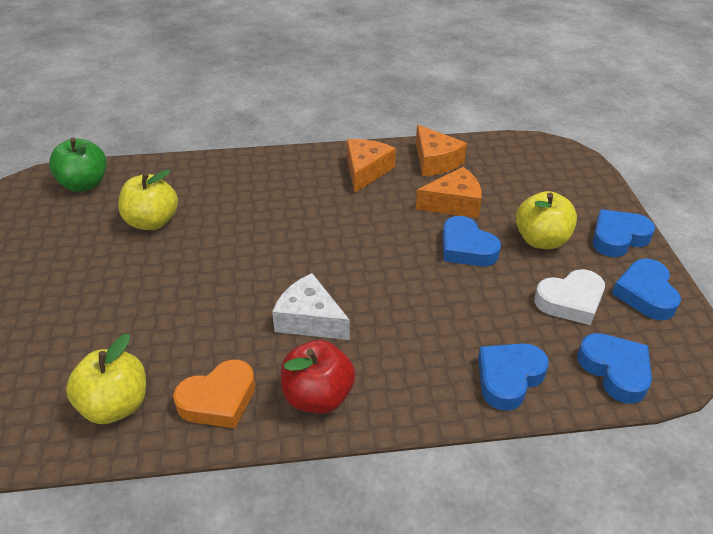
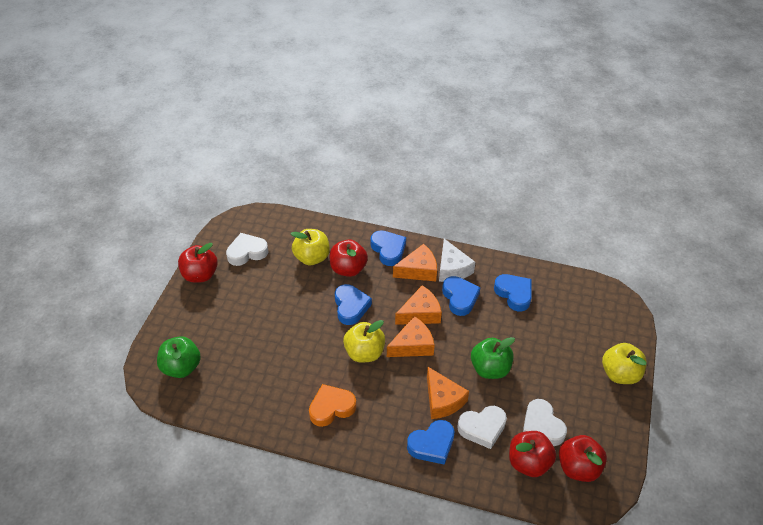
green apple: [49,137,107,192] = 1 -> [157,336,201,378] [471,337,515,379] = 2
orange cheese: [347,139,396,193] [416,125,467,176] [416,167,482,218] = 3 -> [387,316,435,357] [393,244,437,281] [395,285,442,325] [427,367,469,419] = 4
red apple: [281,340,355,414] = 1 -> [178,243,218,283] [330,239,368,277] [509,431,556,477] [559,435,607,482] = 4
white heart: [534,269,605,325] = 1 -> [226,233,268,266] [457,406,507,449] [523,399,567,446] = 3

